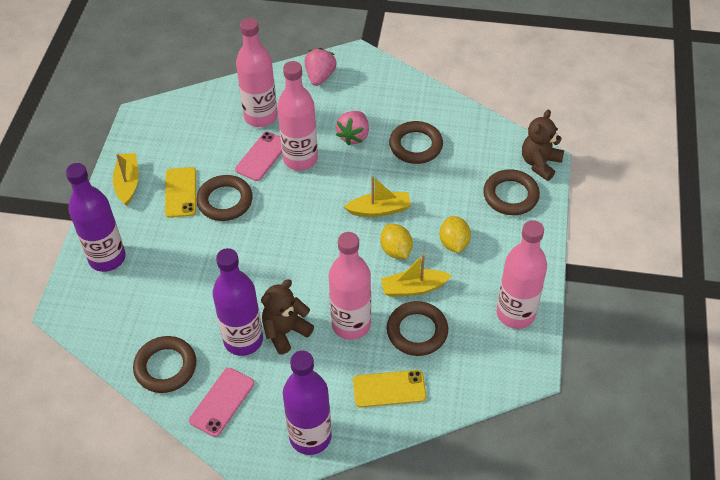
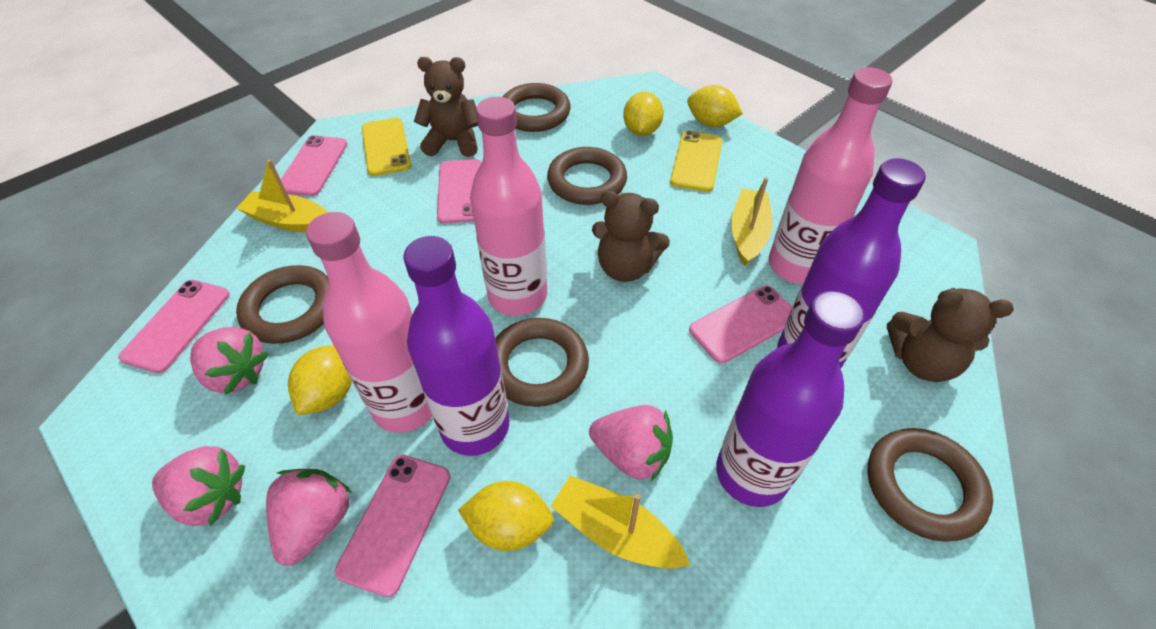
brown teddy bear: [261,279,314,354] [522,109,564,181] = 2 -> [414,57,478,157] [592,191,670,282] [887,288,1014,382] = 3
pink bottle: [236,18,277,127] [277,61,318,171] [329,232,371,340] [497,220,547,329] = 4 -> [306,212,432,433] [470,97,547,316] [769,67,892,284] = 3
pink phone: [189,368,254,437] [235,132,282,181] = 2 -> [118,280,230,373] [281,135,348,196] [335,455,450,597] [437,159,482,224] [689,286,792,364] = 5
pink strawberry: [305,48,337,86] [336,111,369,145] = 2 -> [152,446,245,526] [190,327,268,395] [266,469,352,566] [589,405,673,481] = 4
yellow lemon: [380,224,413,259] [439,216,471,253] = 2 -> [288,345,352,416] [458,481,554,551] [623,92,664,136] [687,85,743,127] = 4

